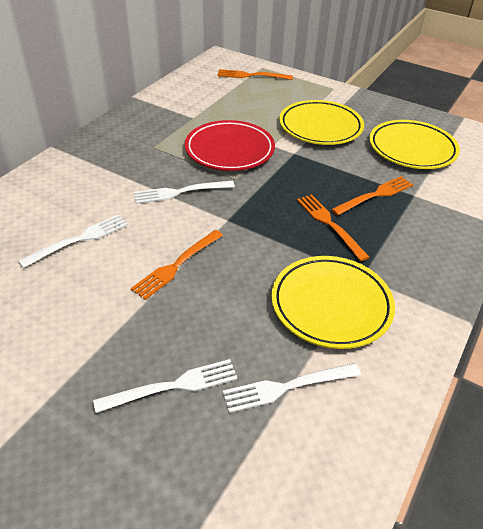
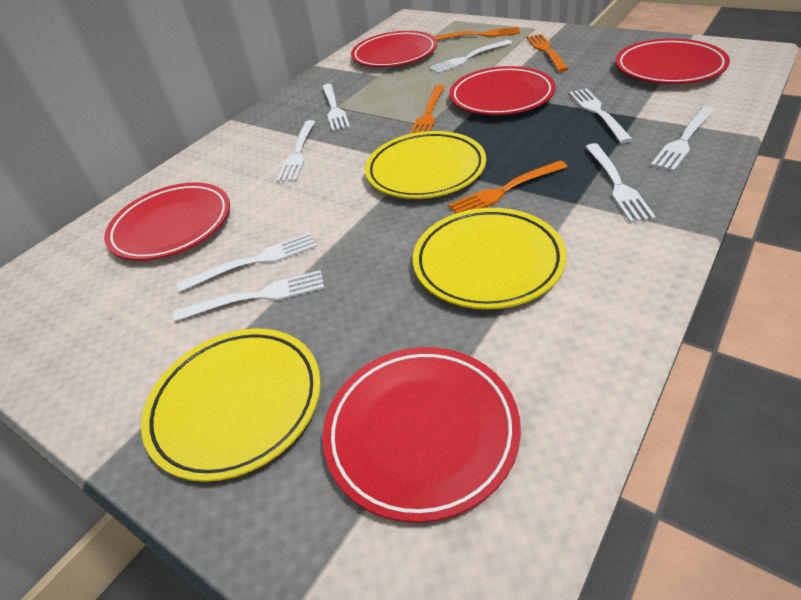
red plate: [185,120,275,171] = 1 -> [104,182,230,261] [323,347,521,523] [351,31,437,67] [450,66,556,115] [615,38,730,84] = 5
white fork: [19,214,128,268] [93,359,238,413] [134,181,235,204] [223,363,361,413] = 4 -> [173,270,324,322] [177,232,317,292] [276,120,315,182] [322,84,350,131] [429,40,512,74] [569,88,633,143] [585,143,656,223] [650,106,715,171] = 8

